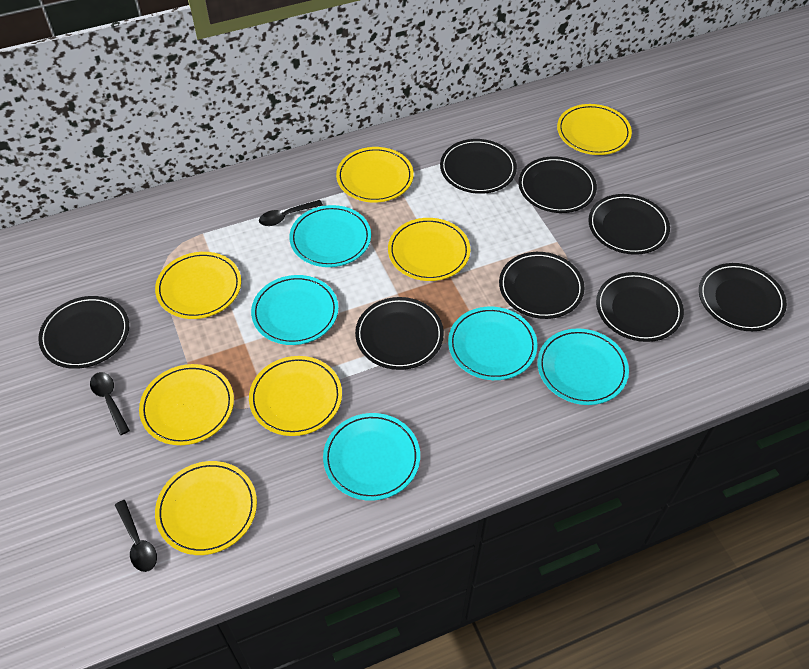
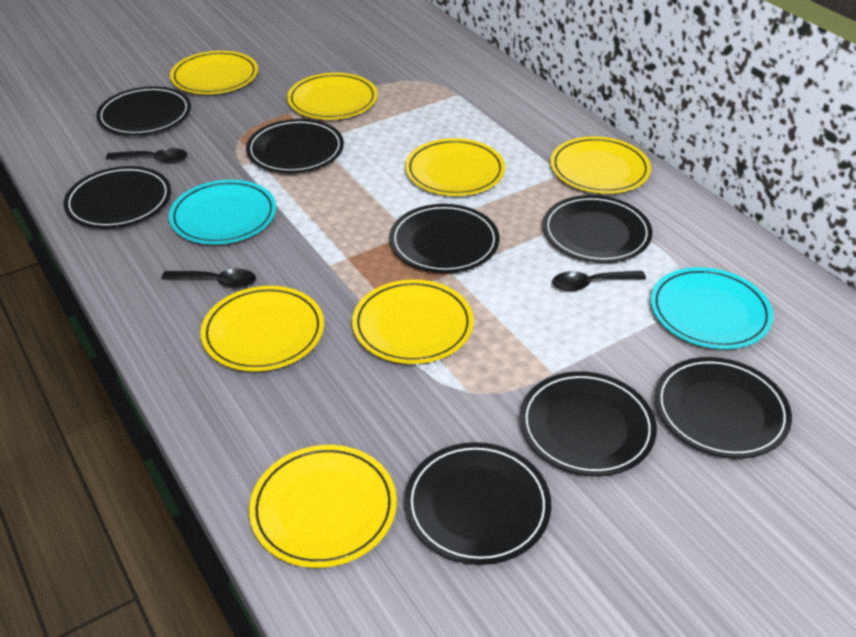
turquoise plate: [251,275,338,345] [289,205,371,267] [323,413,420,501] [448,307,538,380] [538,328,629,405] = 5 -> [169,180,276,244] [651,267,774,349] = 2

